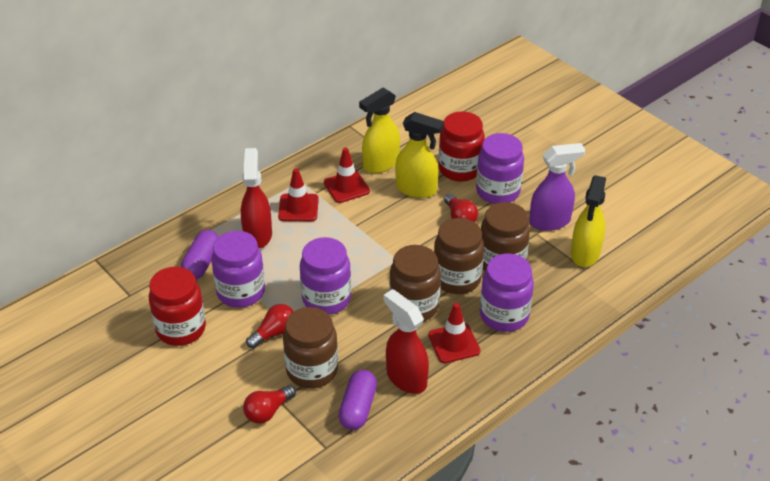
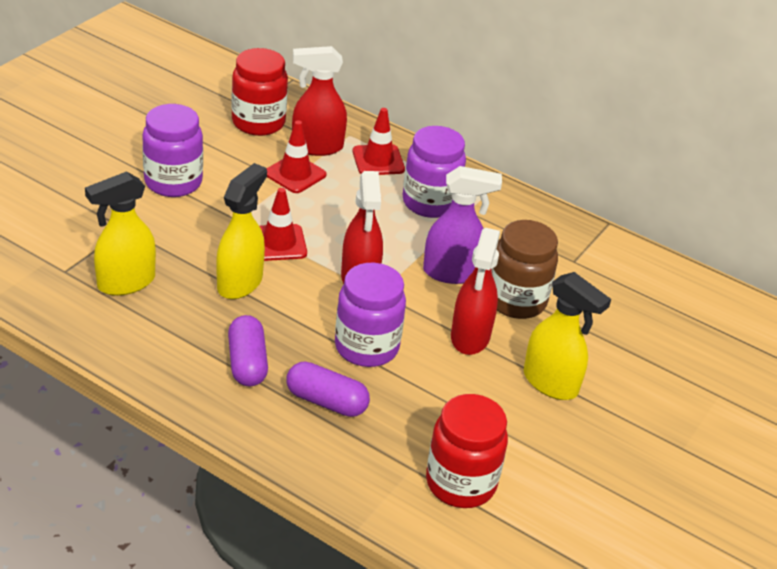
brown jar: [283,307,338,388] [389,245,441,321] [434,218,484,294] [481,202,530,271] = 4 -> [491,220,558,319] = 1
purple jar: [211,231,265,308] [300,237,351,315] [476,133,524,204] [480,253,534,332] = 4 -> [142,104,203,197] [335,263,406,367] [403,126,466,218] = 3
red light bulb: [243,385,296,424] [246,304,294,348] [444,194,478,222] = 3 -> none = 0
red spray bottle: [241,148,272,249] [383,289,429,394] = 2 -> [292,46,347,156] [341,171,383,284] [451,228,500,355] = 3

